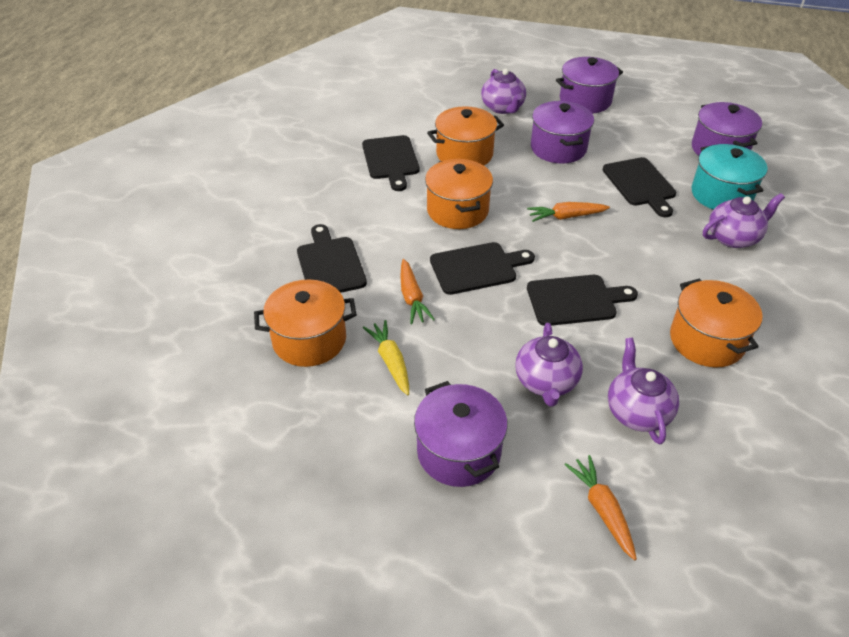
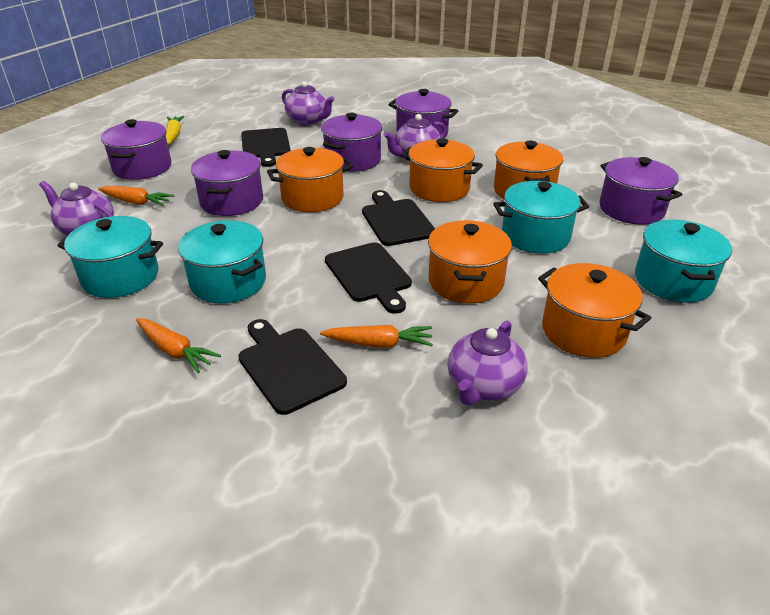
black cutting board: [297,224,367,293] [362,135,419,191] [430,242,535,295] [527,275,638,326] [603,157,676,217] = 5 -> [238,319,347,415] [241,128,291,167] [325,242,412,314] [362,190,435,246] = 4
orange pot: [254,279,357,367] [425,159,493,229] [427,106,504,166] [670,279,763,367] = 4 -> [267,147,353,212] [401,138,483,202] [428,220,512,303] [494,141,563,199] [538,263,651,358] = 5
purple pot: [414,381,508,487] [531,101,594,164] [556,57,623,114] [692,102,762,156] = 4 -> [101,119,171,180] [191,150,263,216] [321,113,383,172] [388,89,458,138] [599,157,682,225] = 5
turquoise pot: [691,144,768,210] = 1 -> [57,216,163,298] [178,220,266,303] [493,181,589,254] [635,220,732,303] = 4

